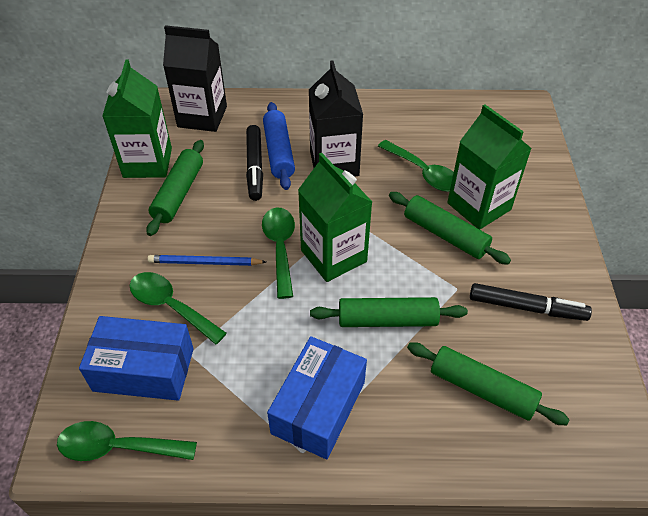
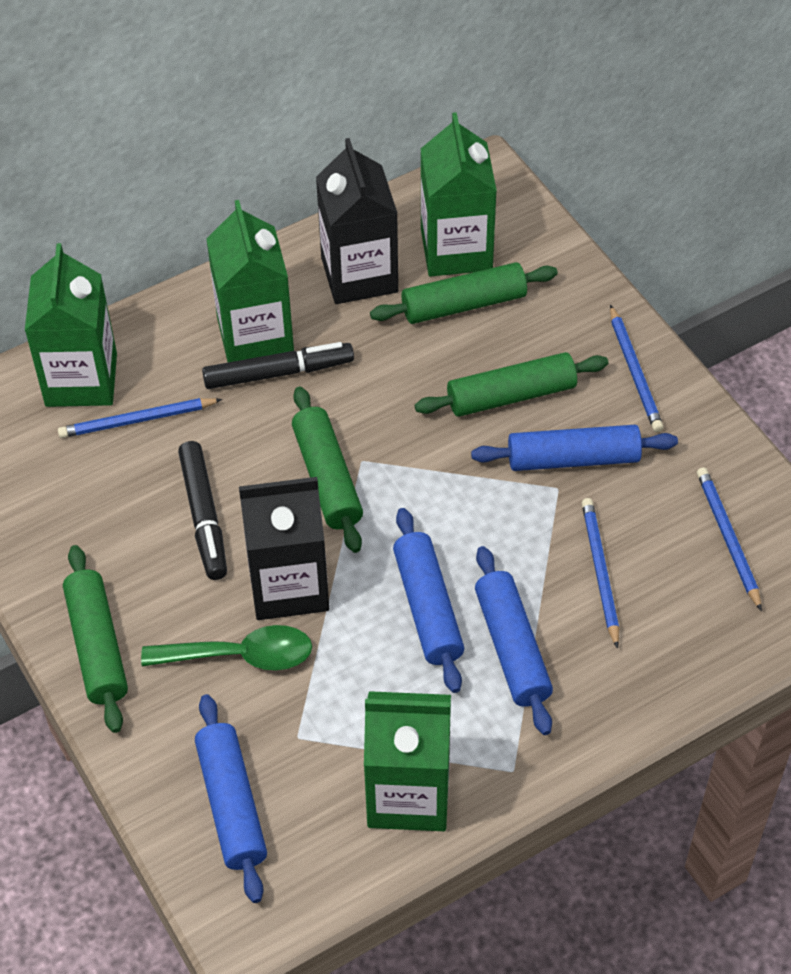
blue box: [79,316,194,401] [267,336,367,459] = 2 -> none = 0
blue pencil: [148,255,266,266] = 1 -> [58,398,222,438] [582,498,619,649] [610,305,664,432] [697,467,762,611] = 4
blue rolling pin: [263,102,295,190] = 1 -> [195,694,267,903] [393,508,464,693] [471,425,678,471] [475,546,553,735] = 4
green carton: [102,59,172,178] [298,153,372,282] [447,104,532,230] = 3 -> [25,243,117,407] [206,200,294,362] [364,691,451,831] [421,112,497,277] = 4
green spoon: [57,421,197,461] [130,272,227,345] [262,208,295,299] [378,140,454,192] = 4 -> [141,625,312,670] = 1

